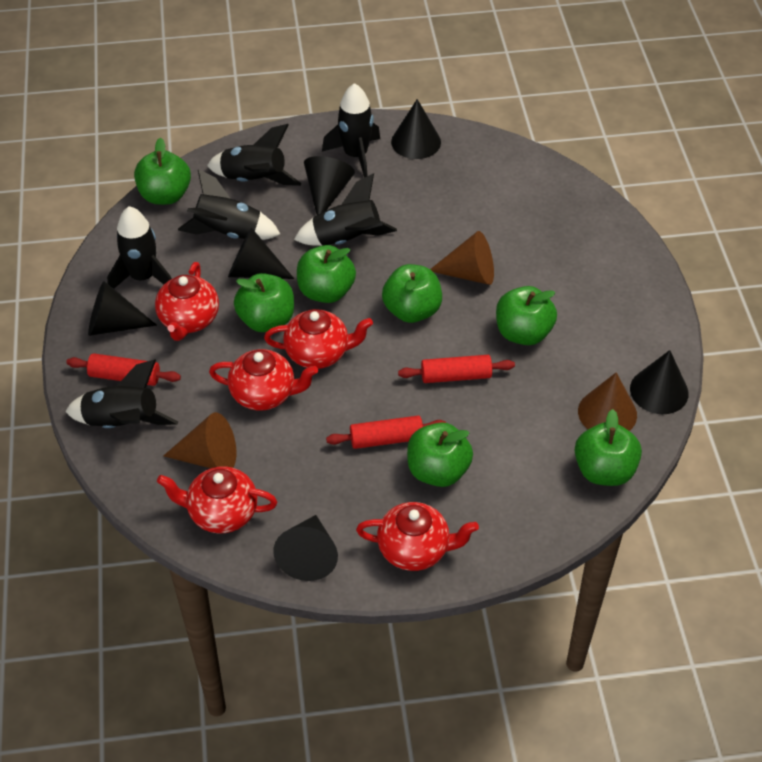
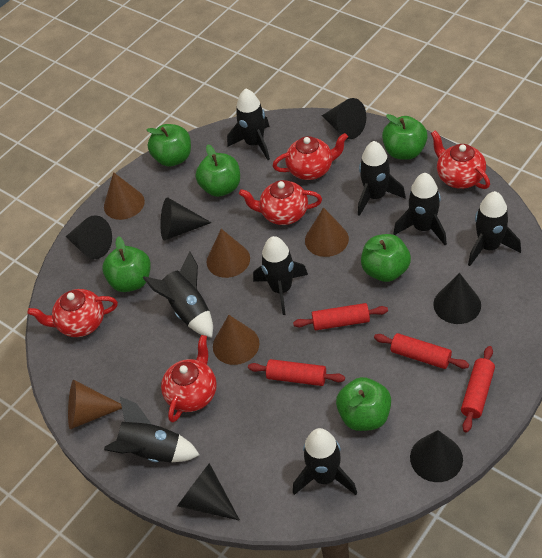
black rocket: [65,359,179,428] [107,206,172,289] [178,169,281,240] [207,124,302,186] [294,173,397,246] [322,83,380,178] = 6 -> [104,397,200,463] [143,251,213,338] [227,88,270,160] [253,236,308,315] [293,428,357,495] [358,141,406,216] [393,173,447,245] [468,191,521,266] = 8
brown cone: [163,412,236,468] [431,231,494,285] [578,372,637,431] = 3 -> [68,380,122,429] [104,172,145,220] [207,229,250,278] [213,315,260,365] [305,207,349,257] = 5
green apple: [134,138,191,205] [234,273,294,332] [297,245,356,303] [382,264,442,323] [407,423,473,487] [496,286,557,345] [575,409,642,486] = 7 -> [102,236,151,292] [147,124,191,167] [195,145,240,197] [336,377,391,431] [361,234,411,282] [382,114,428,160] = 6
red rolling pin: [66,353,181,386] [326,416,446,449] [398,355,515,383] = 3 -> [248,359,345,386] [293,303,388,330] [374,333,469,369] [461,346,495,433] = 4

